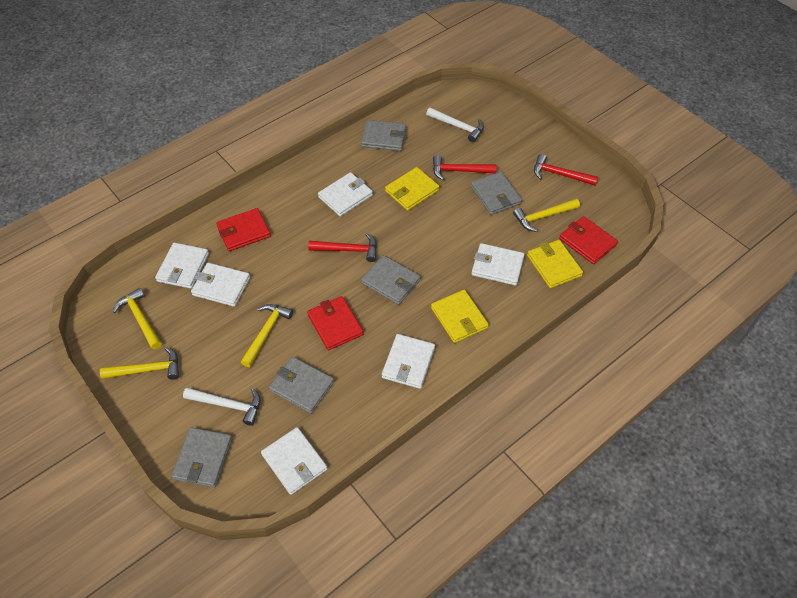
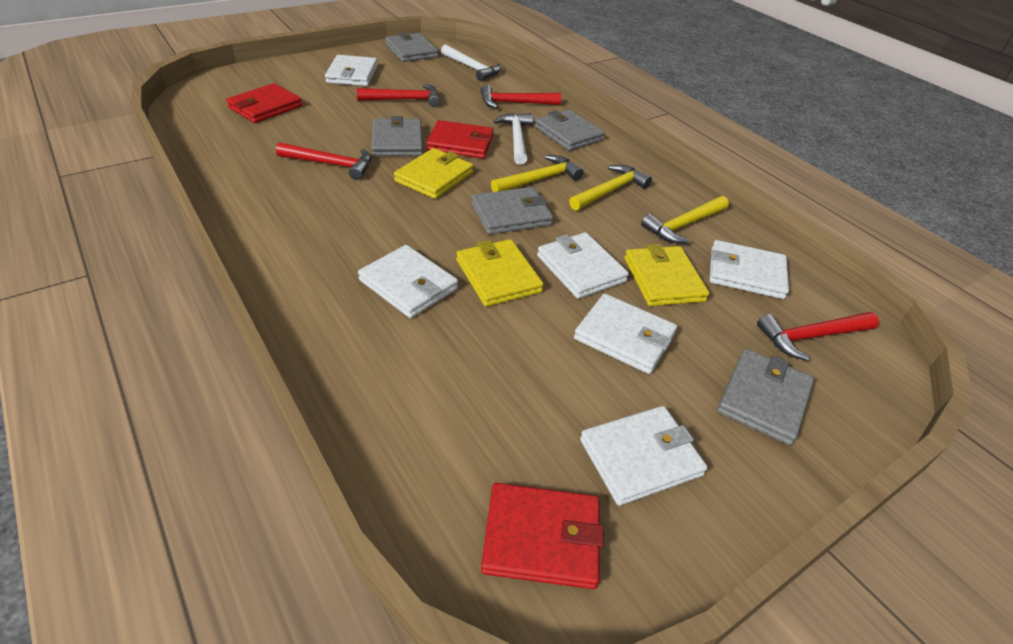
red hammer: [308,233,377,262] [433,155,497,180] [534,154,598,185] = 3 -> [276,142,372,180] [357,84,440,107] [481,85,561,108] [757,312,879,361] = 4
yellow hammer: [100,347,179,380] [113,288,161,349] [241,304,293,367] [513,199,580,232] = 4 -> [491,155,583,192] [569,165,652,210] [641,196,729,243] = 3

